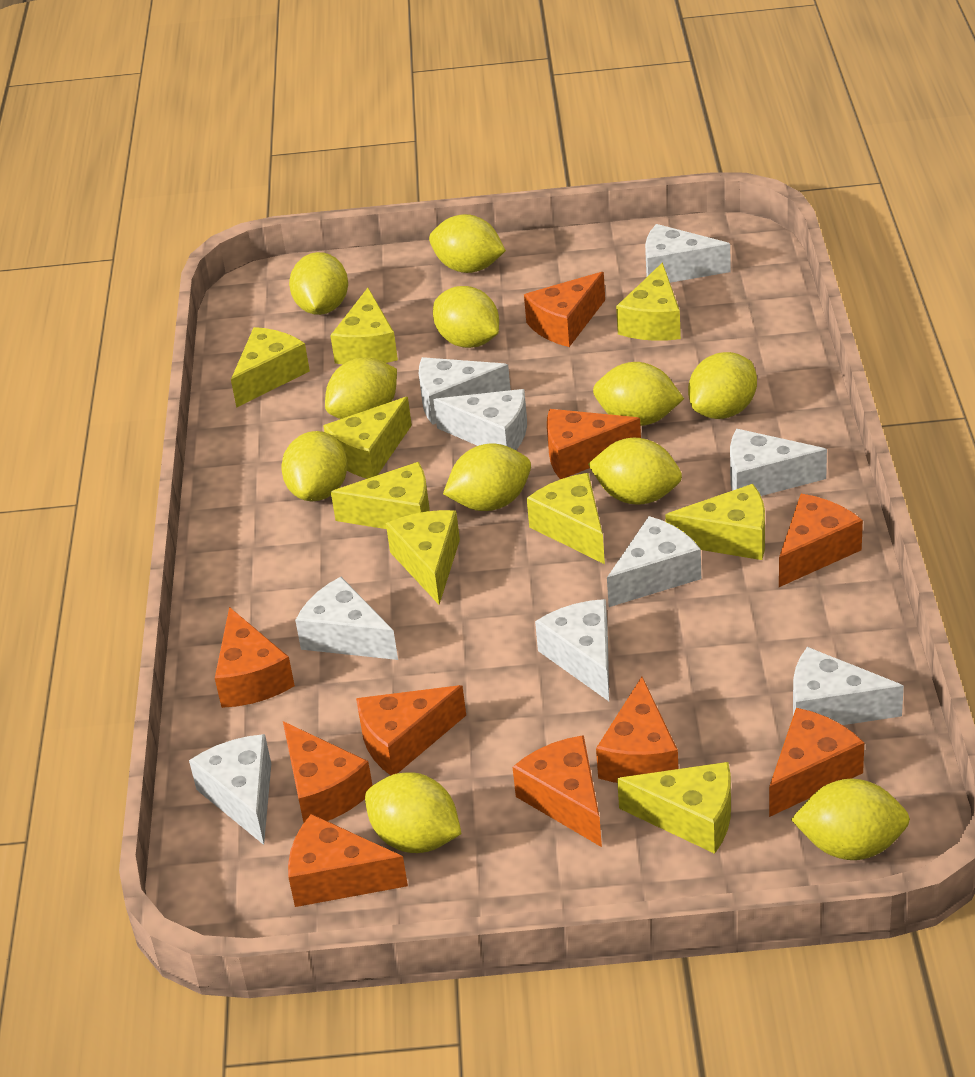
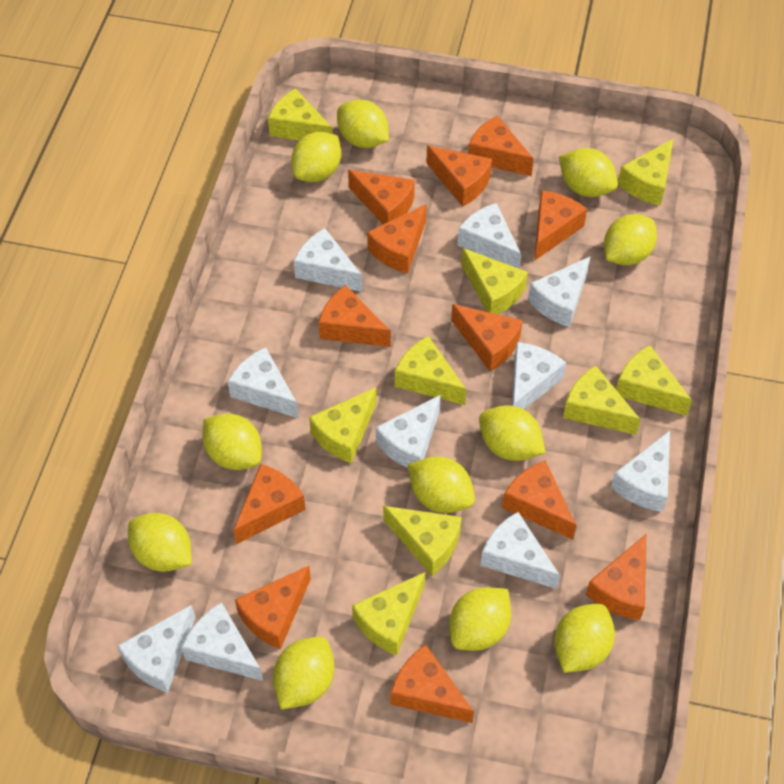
orange cheese: [215,607,295,708] [283,721,373,823] [288,814,408,907] [356,685,466,775] [513,735,602,847] [524,272,605,347] [547,409,641,479] [596,677,678,783] [769,708,864,817] [779,494,863,587] = 10 -> [233,464,306,544] [235,566,311,650] [319,285,391,347] [348,170,415,224] [367,204,427,274] [390,644,474,723] [426,145,492,207] [451,304,523,371] [468,115,534,176] [502,460,576,540] [534,190,587,261] [586,534,646,620] = 12
white cheese: [189,734,271,845] [295,577,398,660] [419,357,511,425] [434,389,527,450] [535,599,609,701] [607,516,701,607] [645,224,731,283] [730,429,827,496] [793,647,904,725] = 9 -> [117,605,195,693] [181,602,263,681] [228,347,299,418] [294,228,363,292] [376,395,441,468] [458,203,521,269] [480,512,560,589] [512,342,566,409] [528,256,591,327] [611,431,670,512] = 10

